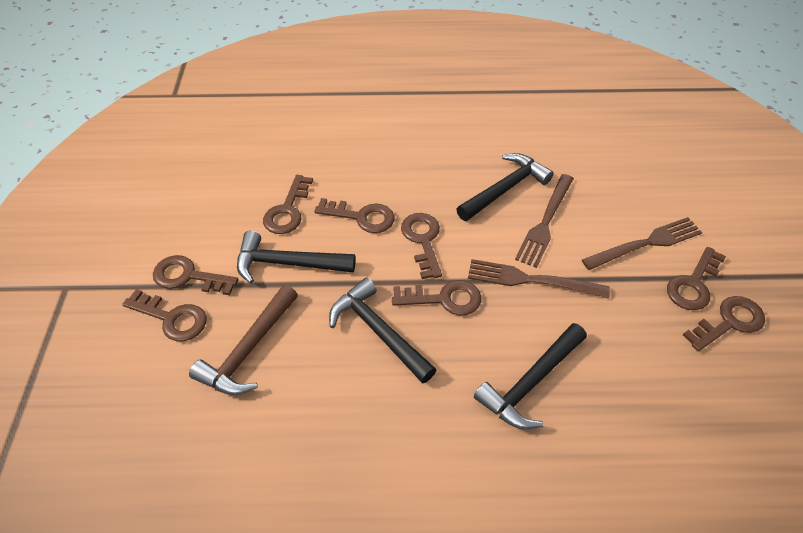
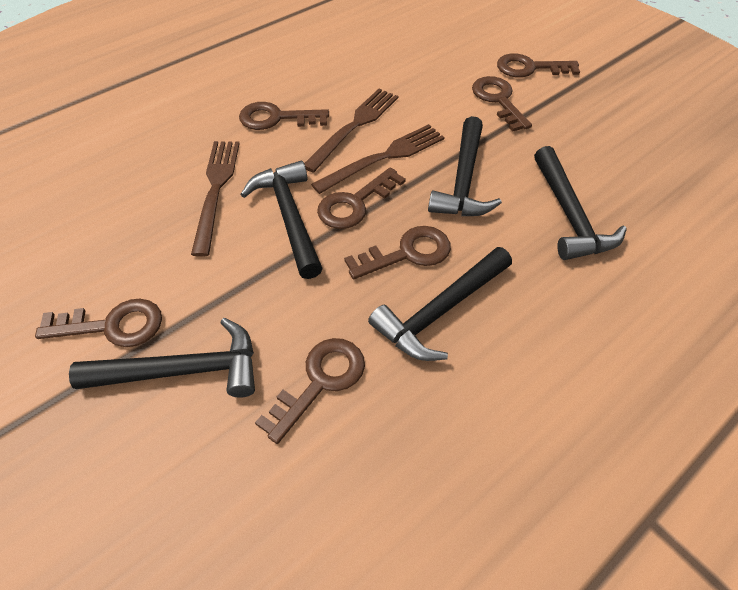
black hammer: [237,231,356,284] [329,277,436,384] [457,153,554,221] [474,323,587,429] = 4 -> [69,318,255,398] [240,161,323,279] [368,247,512,361] [428,116,502,216] [534,146,627,260] = 5
brown hammer: [189,285,298,395] = 1 -> none = 0
brown key: [122,289,207,341] [153,255,239,295] [263,175,313,234] [314,198,395,233] [392,280,482,316] [401,213,442,279] [667,247,726,310] [683,296,765,351] = 8 -> [35,299,162,347] [239,102,329,130] [255,338,365,444] [317,167,406,229] [344,226,451,279] [472,76,532,132] [497,53,580,78] = 7

